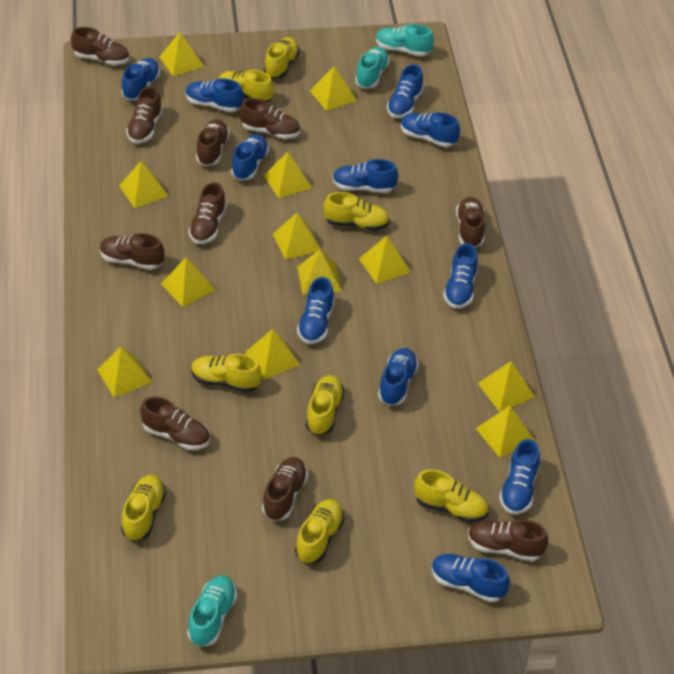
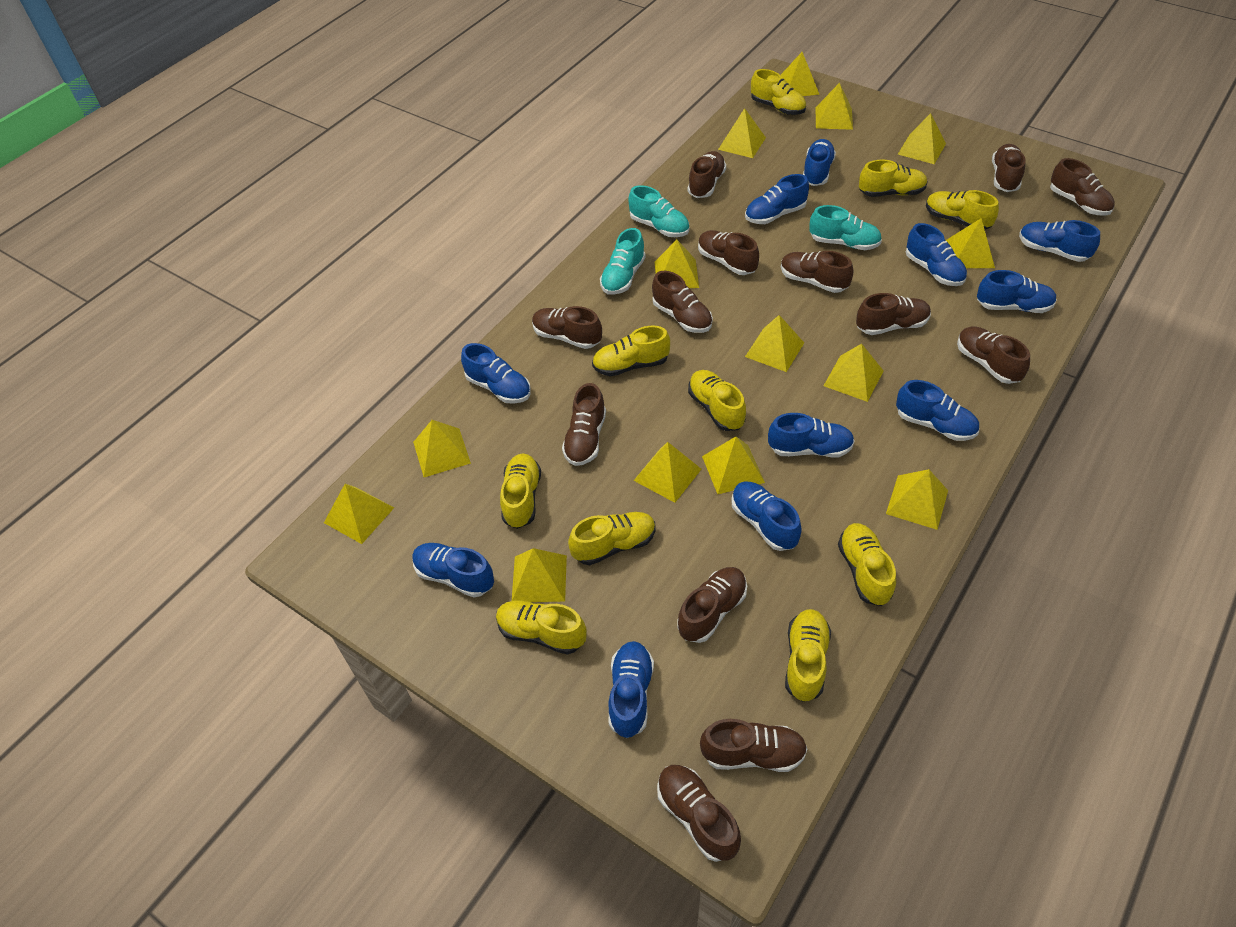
brown shoe: [71,27,129,65] [100,233,164,270] [126,86,163,143] [140,396,210,450] [188,182,226,244] [196,119,230,166] [240,98,300,139] [262,457,308,521] [456,197,485,247] [468,520,548,561] = 10 -> [532,306,602,349] [562,383,606,466] [652,271,713,333] [657,765,741,862] [677,567,747,643] [688,151,726,198] [698,230,759,275] [700,719,807,772] [781,251,853,293] [856,293,931,335] [957,326,1030,384] [992,144,1026,192] [1050,158,1115,216] = 13
yellow pyramid: [97,347,152,398] [119,161,168,208] [159,32,204,76] [161,257,215,307] [246,329,301,380] [264,152,312,199] [273,213,321,260] [297,249,342,295] [310,66,357,111] [359,236,411,284] [476,406,535,458] [478,361,535,412] = 12 -> [324,484,394,544] [413,420,471,477] [512,548,567,602] [634,442,701,503] [655,240,699,288] [702,436,765,494] [718,108,766,158] [745,315,804,372] [781,52,819,96] [815,83,853,130] [824,344,883,402] [886,469,948,530] [898,113,946,164] [946,218,995,268] = 14
yellow shoe: [121,475,166,541] [191,354,262,393] [219,70,274,102] [264,37,300,79] [295,499,344,564] [306,375,345,436] [323,192,390,231] [414,469,489,523] = 8 -> [496,600,587,654] [500,453,541,529] [568,512,656,565] [592,326,670,376] [688,370,746,431] [751,69,806,115] [785,609,831,702] [838,523,896,606] [859,160,928,197] [926,190,999,230] = 10

